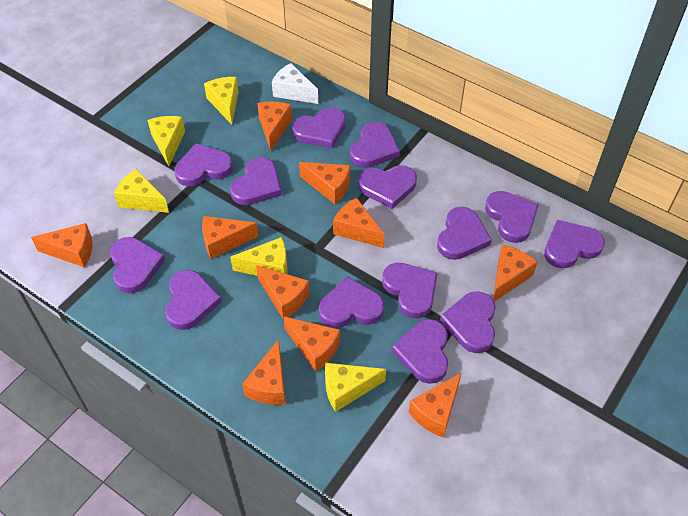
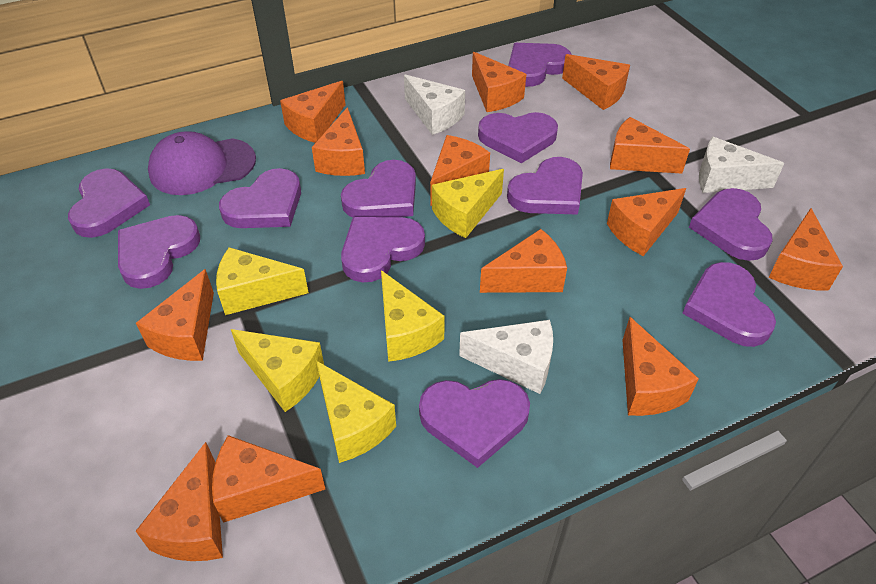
orange cheese: [31,223,92,267] [202,216,259,259] [242,339,285,405] [256,265,310,319] [257,102,292,151] [283,316,340,371] [299,162,350,204] [333,198,385,248] [409,373,462,438] [493,245,537,302] = 10 -> [136,269,214,361] [136,442,223,561] [212,435,325,523] [280,81,346,143] [312,107,365,176] [430,135,490,206] [472,52,526,112] [480,229,567,293] [562,54,630,110] [607,188,686,256] [610,117,690,173] [622,317,699,416] [768,208,843,291] = 13
purple cap: none = 0 -> [148,131,256,195] = 1
purple heart: [110,237,165,293] [165,270,222,330] [174,143,233,186] [230,157,282,205] [292,107,346,148] [319,277,384,328] [350,122,400,168] [358,165,417,209] [382,263,438,318] [392,319,448,384] [437,207,492,260] [440,291,496,353] [485,191,539,243] [544,220,605,268] = 14 -> [68,168,150,238] [118,215,200,289] [219,168,301,228] [341,160,416,218] [341,217,425,282] [419,379,530,468] [478,112,558,163] [507,157,583,215] [508,43,572,87] [682,262,776,347] [689,188,772,261] = 11
white cheese: [272,63,318,104] = 1 -> [404,74,465,135] [459,320,553,394] [699,137,784,193] = 3

